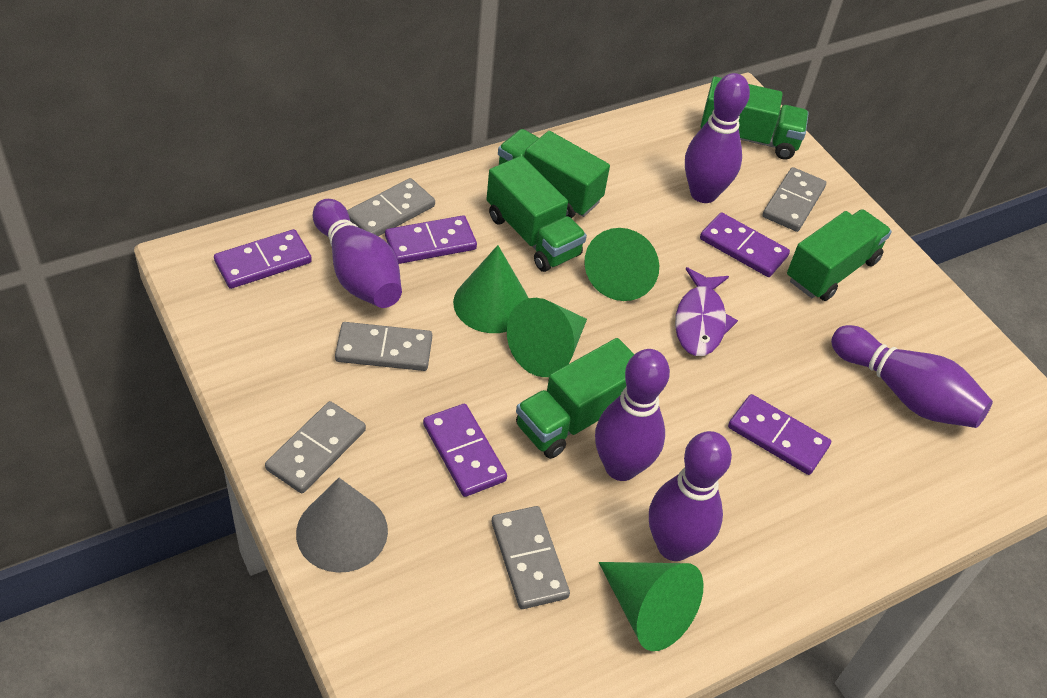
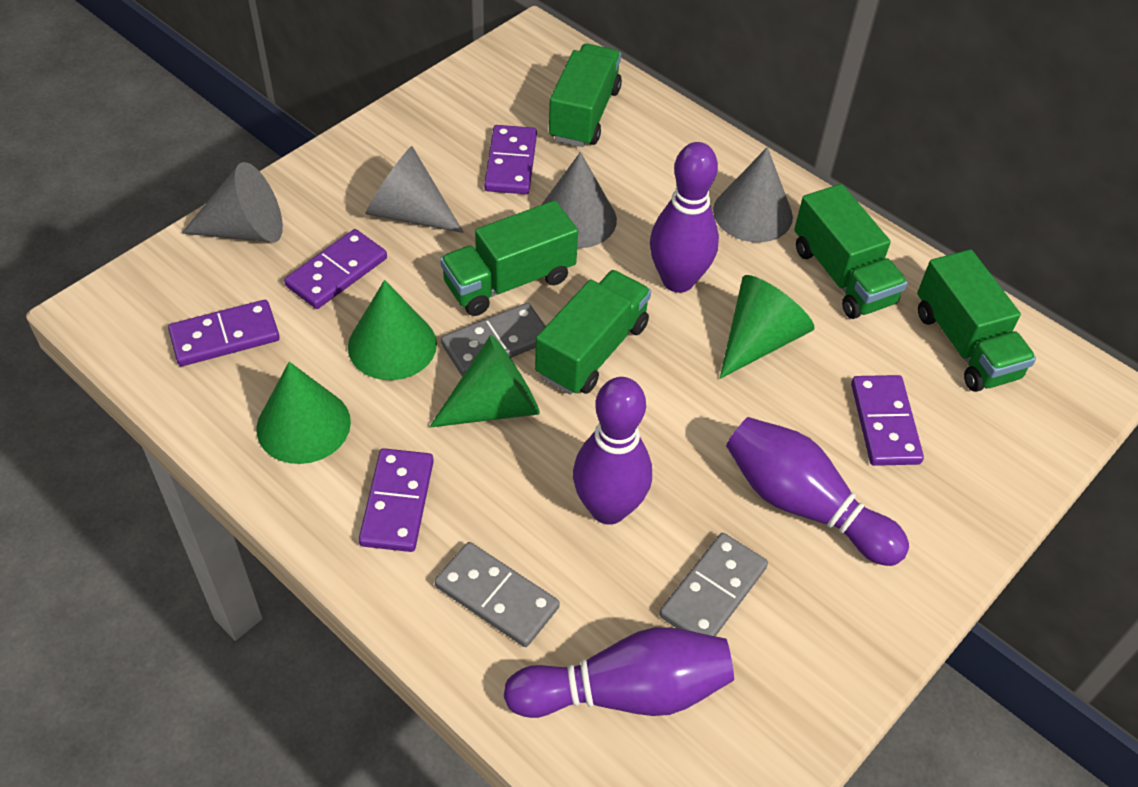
grey cone: [296,478,388,573] = 1 -> [182,162,283,242] [366,146,464,233] [541,152,617,248] [713,147,793,242] = 4
grey domino: [265,401,366,493] [335,322,432,371] [347,178,435,236] [492,506,570,609] [763,167,826,232] = 5 -> [434,542,560,647] [441,303,546,376] [659,533,768,636] = 3
purple bowling pin: [313,199,402,308] [595,349,670,481] [649,431,732,561] [685,73,750,203] [831,325,993,428] = 5 -> [504,627,734,718] [573,377,652,525] [650,142,719,293] [726,417,909,566] = 4
purple fish: [675,267,738,356] = 1 -> none = 0

